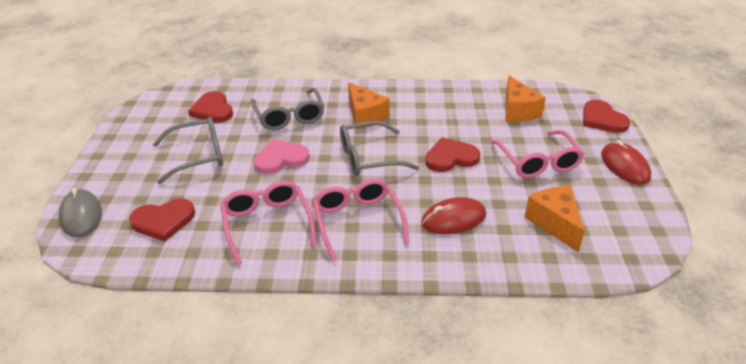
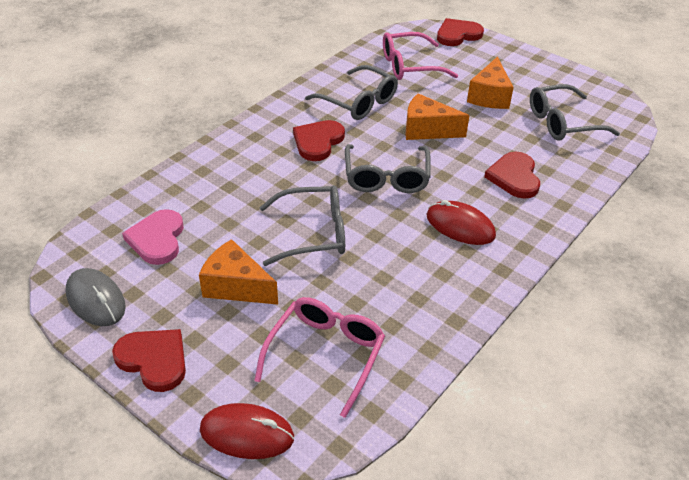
grey glasses: [152,117,223,184] [251,88,325,130] [340,121,419,176] = 3 -> [259,185,345,266] [305,65,398,120] [345,144,431,193] [530,84,620,141] = 4
pink glasses: [220,181,316,265] [313,179,409,262] [491,130,584,178] = 3 -> [254,297,385,418] [383,32,458,80] = 2

